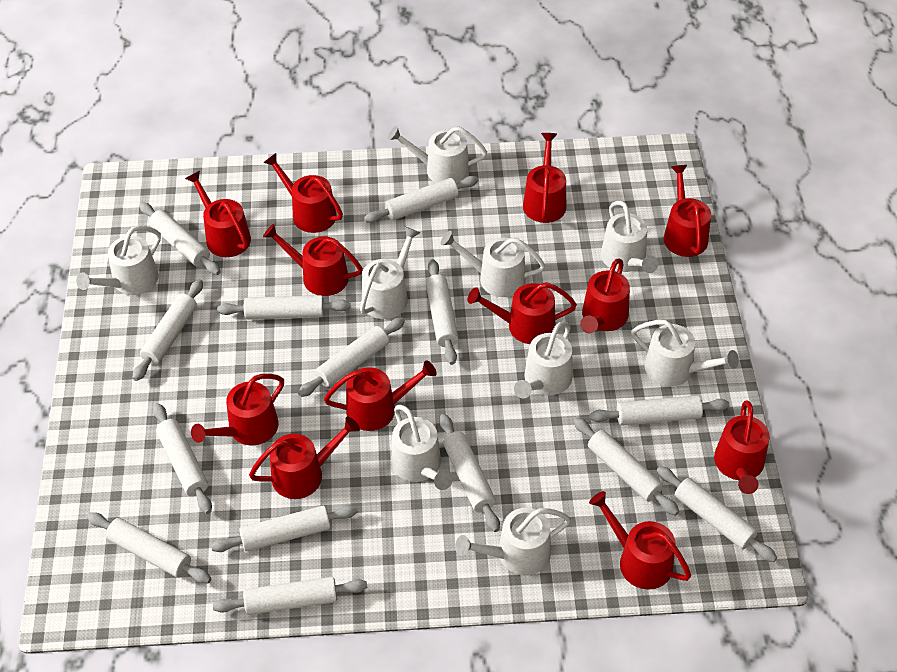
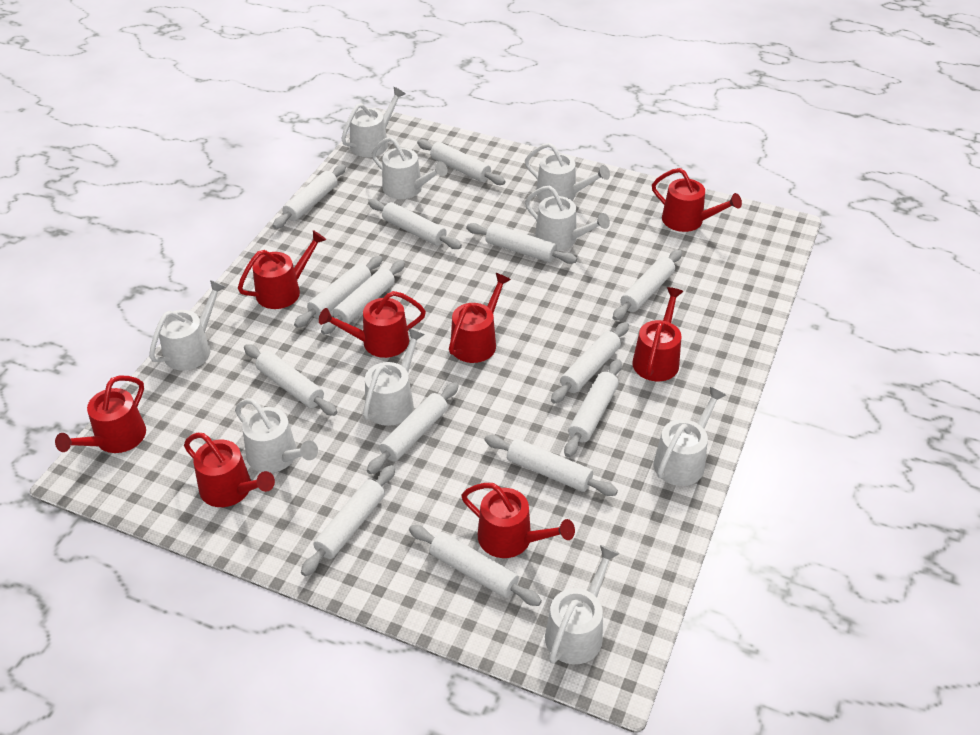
red watering can: [185,171,251,257] [191,374,284,445] [249,416,360,499] [263,153,343,233] [263,224,363,296] [324,360,437,431] [467,282,577,344] [523,133,566,223] [580,258,630,333] [589,491,691,590] [664,165,711,257] [714,400,770,494] = 12 -> [55,375,146,453] [184,433,275,507] [238,230,326,309] [319,291,426,358] [449,273,511,363] [461,483,575,558] [632,287,684,381] [652,168,742,232] = 8

